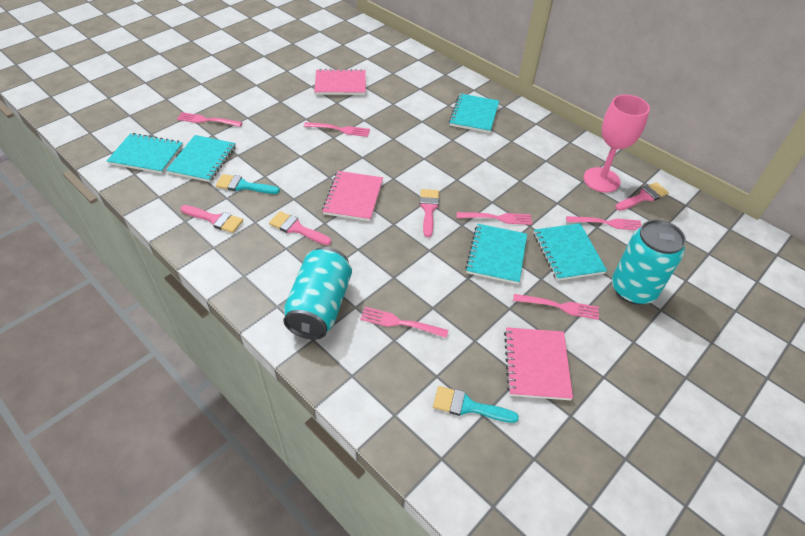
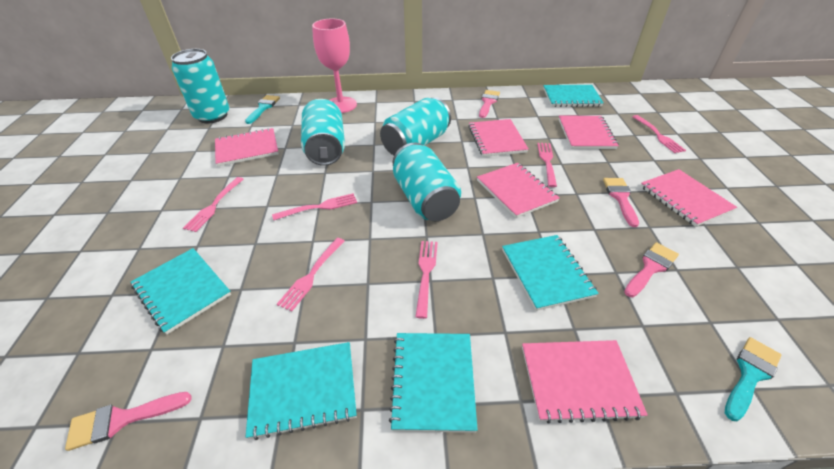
pink notebook: [314,69,366,95] [322,171,383,221] [504,327,573,400] = 3 -> [215,128,279,166] [468,119,529,157] [477,163,560,218] [522,340,648,424] [559,116,619,149] [640,169,737,227] = 6
turquoise can: [283,247,352,340] [612,220,686,305] = 2 -> [171,49,229,123] [301,99,345,166] [380,97,451,155] [393,143,461,221] = 4

